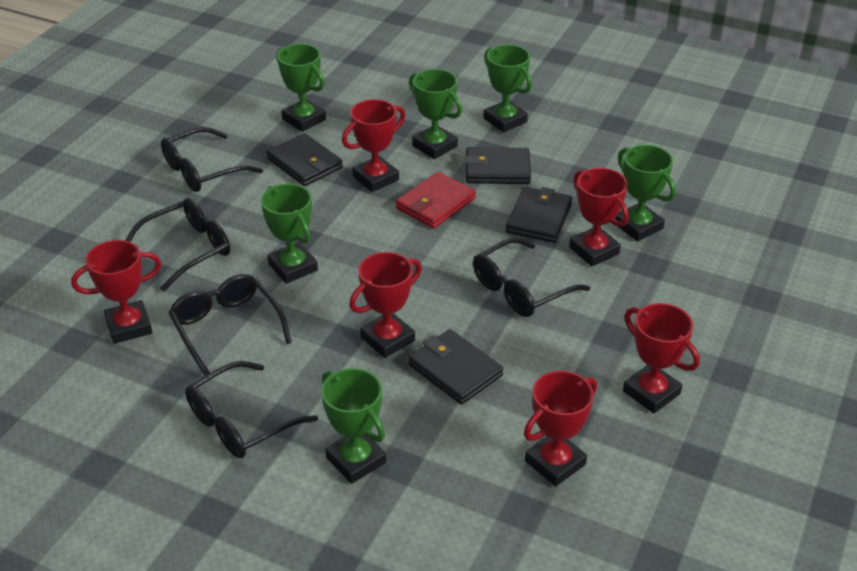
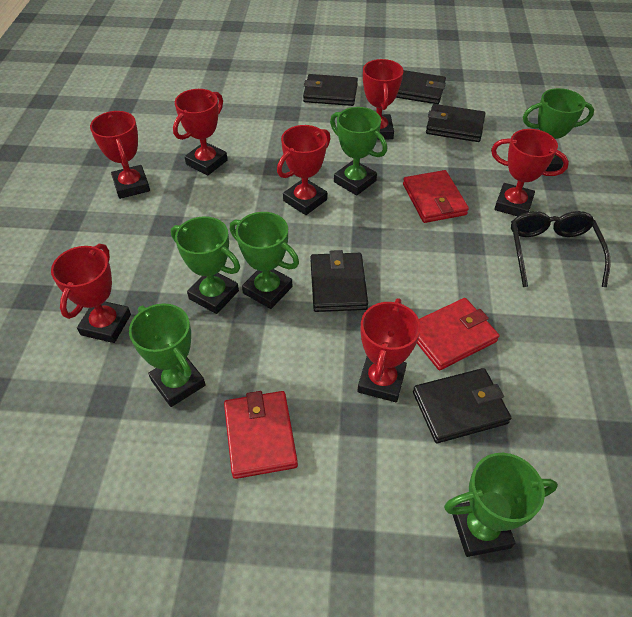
black glasses: [126,198,230,291] [161,127,263,192] [169,274,292,376] [185,361,318,458] [473,238,590,317] = 5 -> [511,211,611,287] = 1
black wallet: [267,133,343,186] [408,329,503,404] [464,147,531,184] [506,187,572,243] = 4 -> [303,74,358,106] [311,250,368,312] [396,70,446,104] [413,368,511,443] [426,104,485,142] = 5
red trophy: [71,240,162,344] [342,99,405,192] [349,252,422,358] [524,370,597,486] [569,168,629,266] [623,303,700,414] = 6 -> [51,244,131,343] [90,111,150,199] [173,89,228,175] [277,125,331,215] [357,298,421,402] [363,59,403,140] [491,129,569,216] = 7
red wallet: [396,172,476,228] = 1 -> [224,391,298,479] [403,170,469,223] [417,298,499,370] = 3

